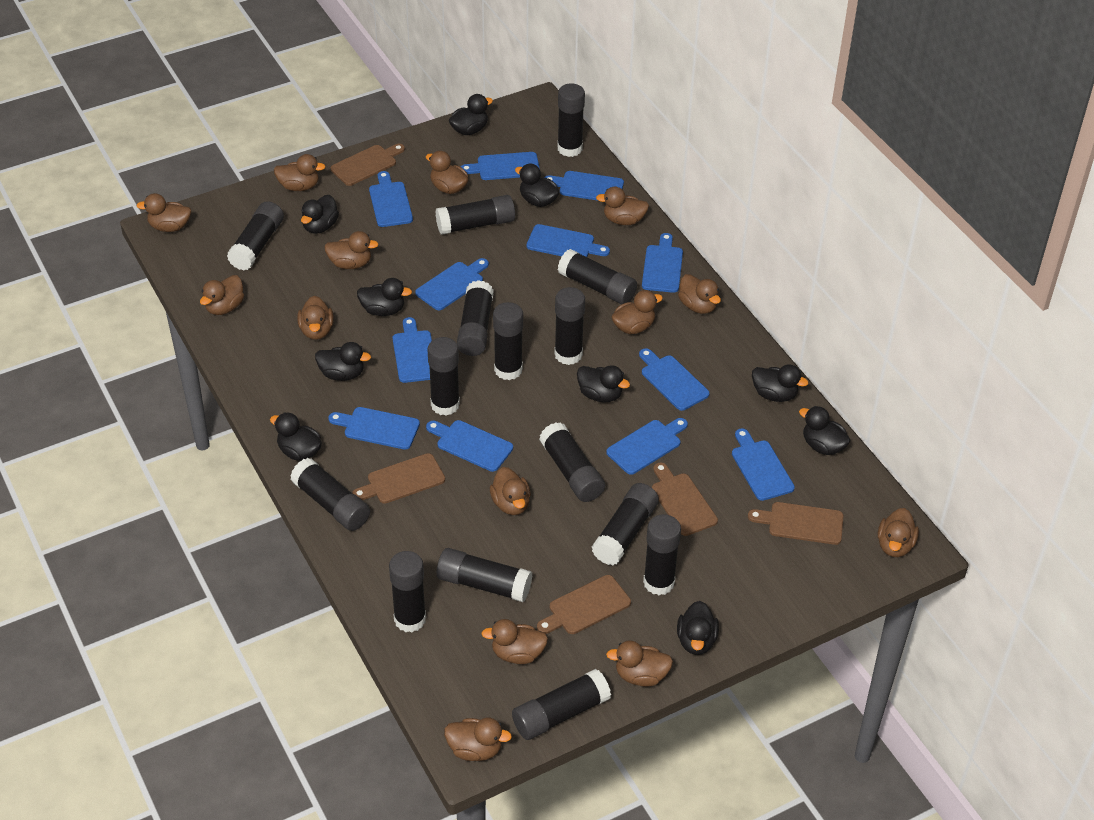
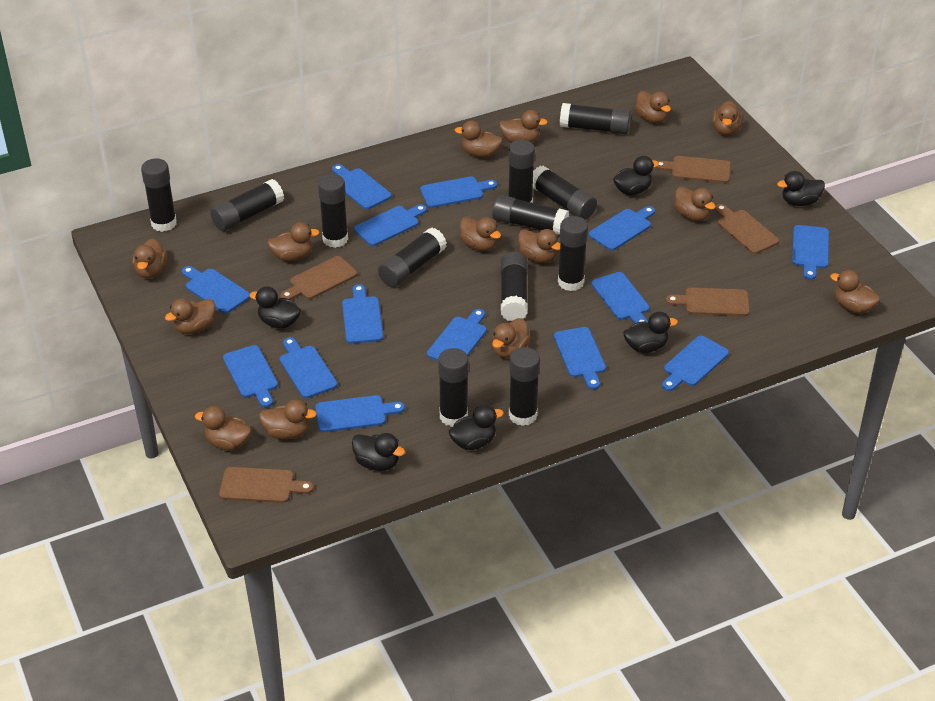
black duck: [270,412,322,461] [301,195,339,234] [315,342,371,381] [357,278,412,316] [449,94,493,135] [515,164,559,207] [577,365,630,403] [677,601,719,655] [752,364,808,402] [799,406,851,455] = 10 -> [250,286,301,329] [352,433,405,471] [448,405,504,450] [613,156,659,195] [623,312,678,353] [777,171,825,206] = 6
black glue stick: [227,201,284,270] [290,458,370,531] [389,551,426,633] [428,337,460,416] [435,195,515,235] [437,548,532,602] [457,280,494,356] [493,302,523,380] [512,669,611,740] [539,422,605,502] [554,287,585,365] [558,83,585,157] [558,249,637,304] [592,483,659,565] [643,514,681,595] = 15 -> [141,158,177,232] [211,179,284,231] [318,174,348,248] [378,228,447,287] [438,348,469,427] [492,195,569,235] [501,252,528,321] [508,140,535,203] [509,347,540,426] [533,166,597,220] [558,216,588,291] [560,103,631,134] = 12
blue cutting board: [328,407,420,450] [369,171,413,227] [393,317,432,383] [415,258,489,310] [426,420,513,472] [461,152,540,180] [527,224,610,257] [544,171,624,201] [606,418,688,475] [639,348,709,411] [642,233,683,293] [732,428,795,501] = 12 -> [182,266,250,314] [223,345,278,407] [279,337,337,398] [315,395,405,432] [332,164,392,209] [342,284,383,344] [354,204,427,246] [420,176,497,208] [427,309,487,361] [554,327,606,389] [589,206,655,251] [591,272,649,324] [662,336,729,391] [792,225,829,280] = 14

